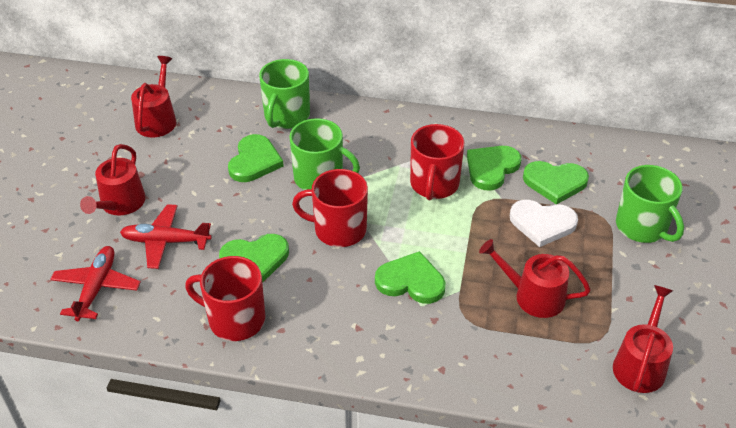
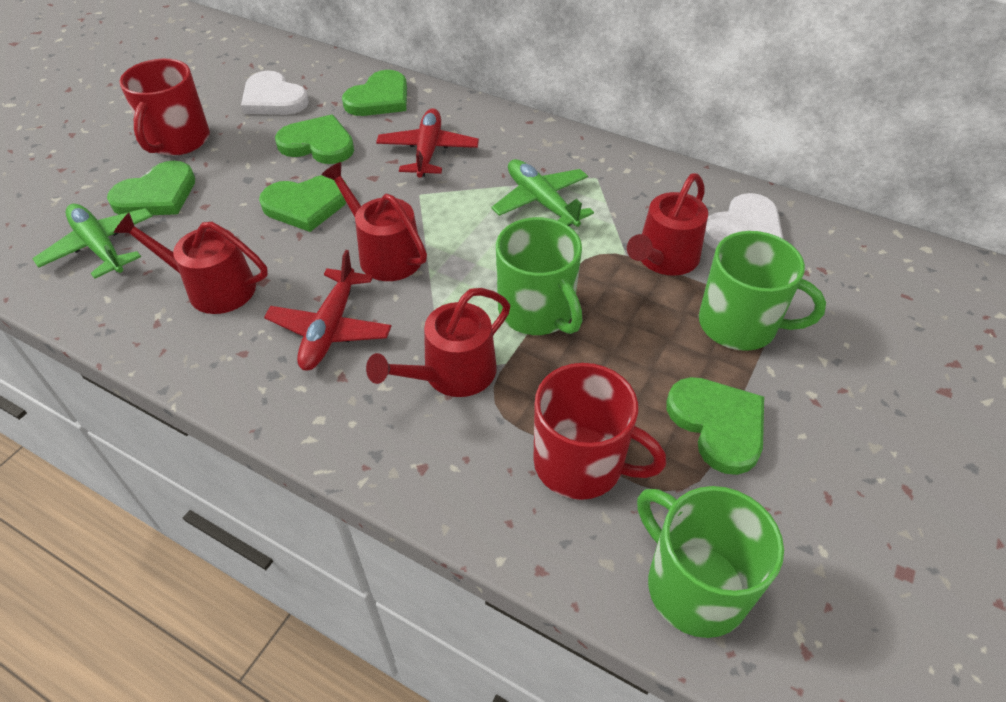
green plane: none = 0 -> [32,204,153,279] [491,159,594,227] = 2
red mug: [185,256,265,341] [292,169,368,247] [410,124,464,200] = 3 -> [120,59,210,156] [533,363,666,500] = 2
white heart: [510,200,578,247] = 1 -> [241,71,309,115] [704,193,783,249] = 2

